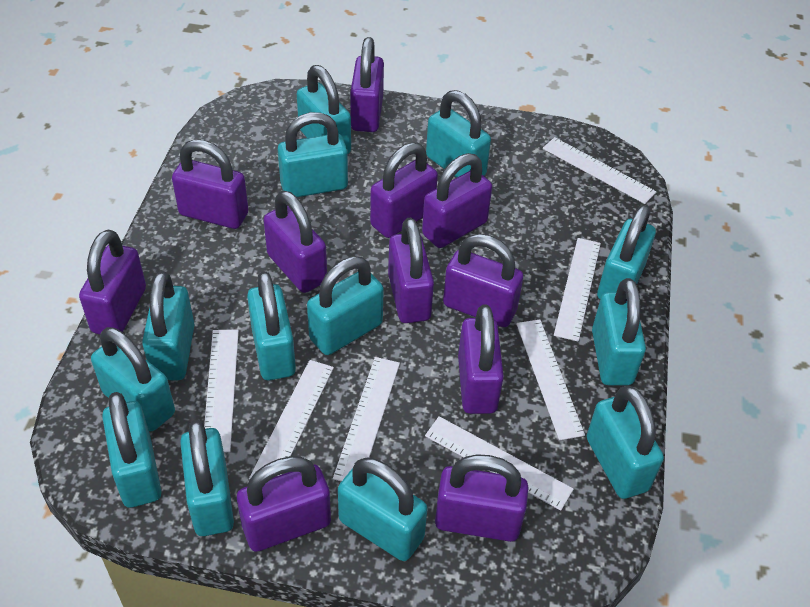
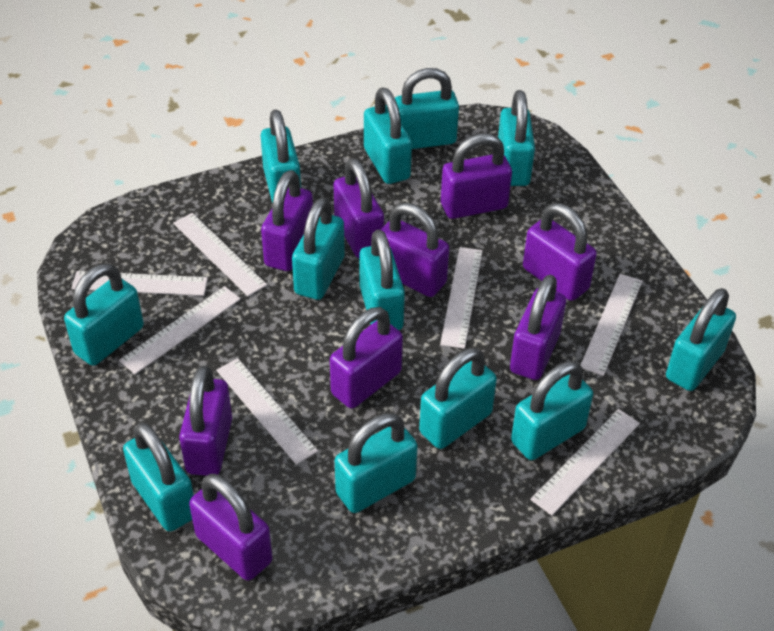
purple padlock: [79,229,146,334] [172,139,248,229] [237,456,331,552] [264,191,327,293] [350,37,384,132] [370,142,438,238] [388,217,434,323] [422,153,492,248] [435,454,529,542] [443,234,523,327] [458,305,504,414] = 11 -> [179,366,232,476] [189,474,273,581] [261,170,313,271] [330,307,403,408] [333,158,384,258] [381,203,449,297] [441,133,512,219] [510,275,566,380] [523,203,597,301] = 9
turquoise padlock: [91,327,175,431] [102,392,161,508] [142,271,195,381] [180,420,234,536] [247,271,296,381] [278,112,348,197] [297,65,351,154] [307,256,384,355] [338,457,428,561] [426,90,491,178] [587,386,664,499] [592,278,646,385] [597,205,656,299] = 13 -> [64,263,144,366] [123,422,194,532] [261,109,301,203] [292,197,345,300] [335,413,418,513] [359,229,405,330] [364,88,412,184] [395,68,459,149] [419,348,497,449] [498,90,535,186] [511,361,593,460] [666,288,736,391] = 12

